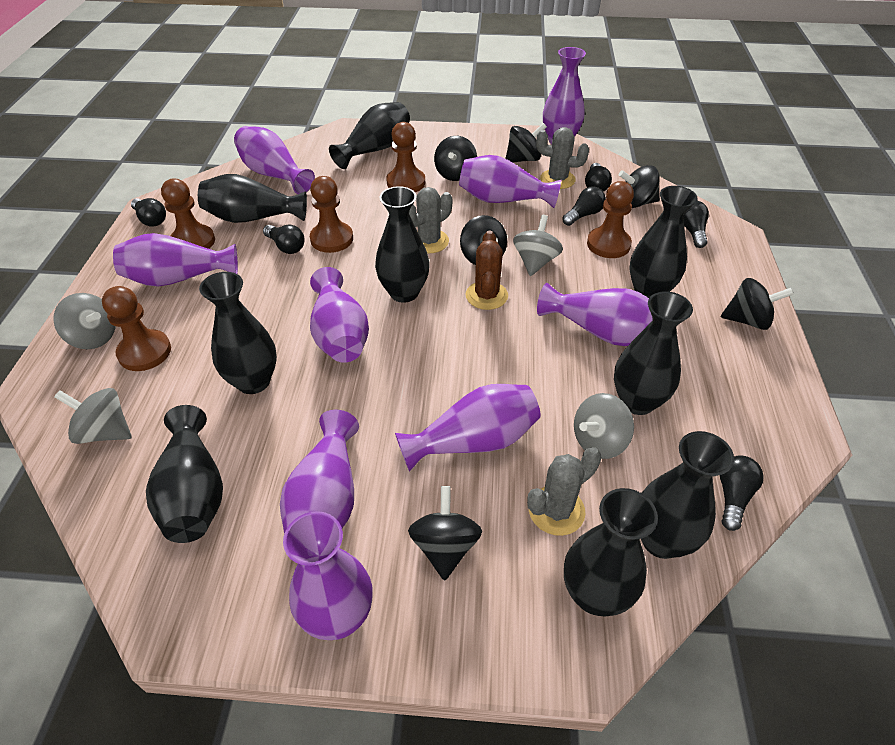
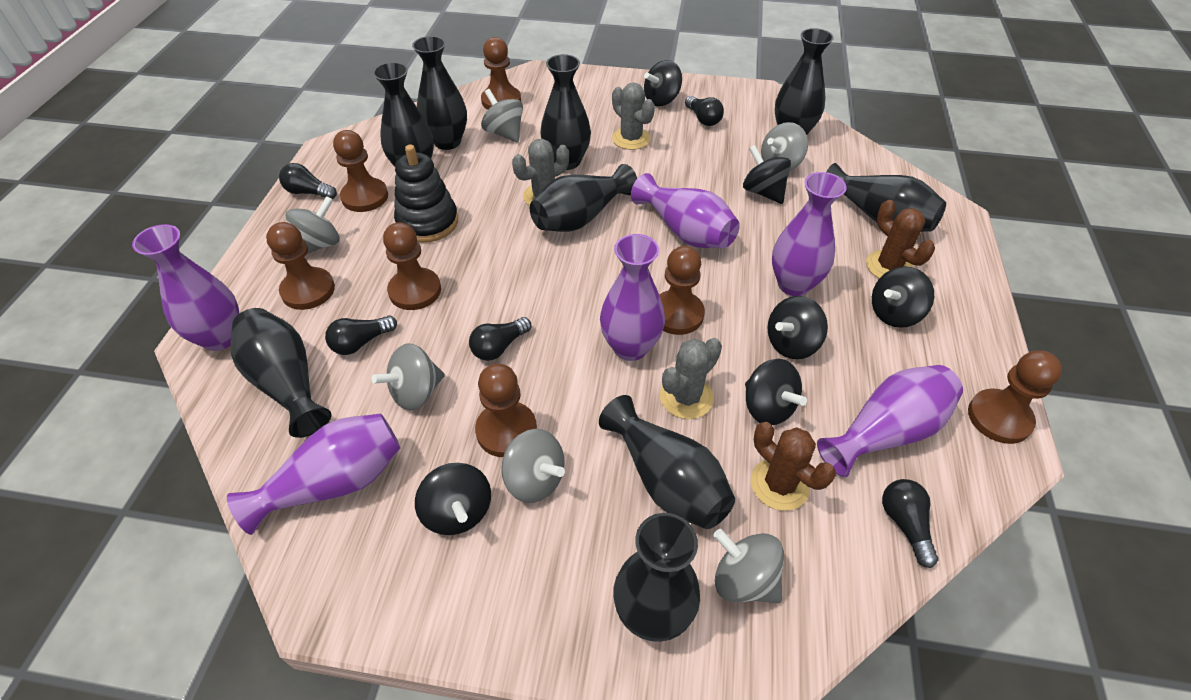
black light bulb: [131,198,166,227] [263,225,304,254] [562,186,606,226] [585,163,612,192] [683,201,709,248] [720,455,764,531] = 6 -> [279,163,337,199] [325,315,397,355] [469,317,531,361] [685,96,724,126] [882,479,939,568] = 5
black stacking toy: none = 0 -> [394,144,458,243] = 1
brown cactus: [466,230,508,310] = 1 -> [751,422,836,511] [866,200,935,278] = 2
brown pawn: [102,286,171,371] [161,179,215,249] [310,176,353,253] [386,122,425,192] [587,181,634,258] = 5 -> [266,222,335,310] [333,130,388,212] [383,222,441,310] [475,364,537,457] [481,37,521,110] [659,246,705,335] [968,351,1062,444] = 7
grey spinning top: [53,293,116,349] [54,388,132,444] [513,215,563,276] [574,393,634,459] = 4 -> [285,196,340,254] [371,343,445,410] [481,89,523,143] [501,429,565,503] [714,529,784,603] [761,122,808,171] = 6
purple vase: [113,233,238,287] [234,126,315,194] [280,409,359,534] [283,511,373,640] [310,267,369,363] [395,384,541,472] [459,155,561,208] [537,283,653,346] [543,47,586,144] = 9 -> [132,224,239,351] [227,413,401,535] [600,234,665,361] [631,173,740,248] [772,172,847,296] [817,365,963,477] = 6

